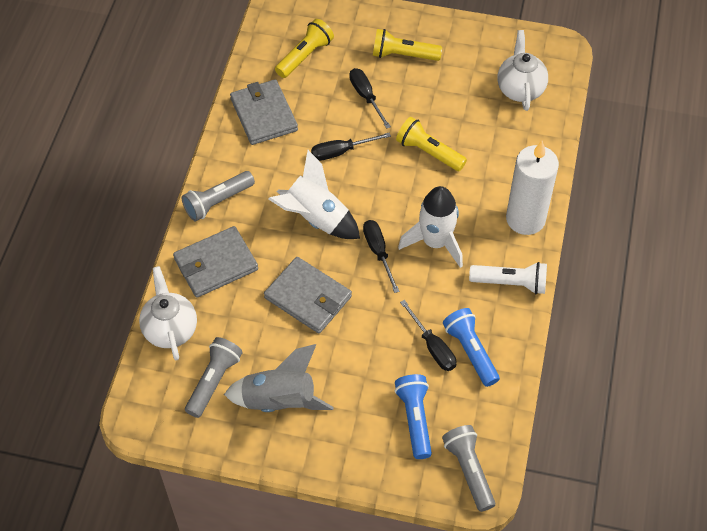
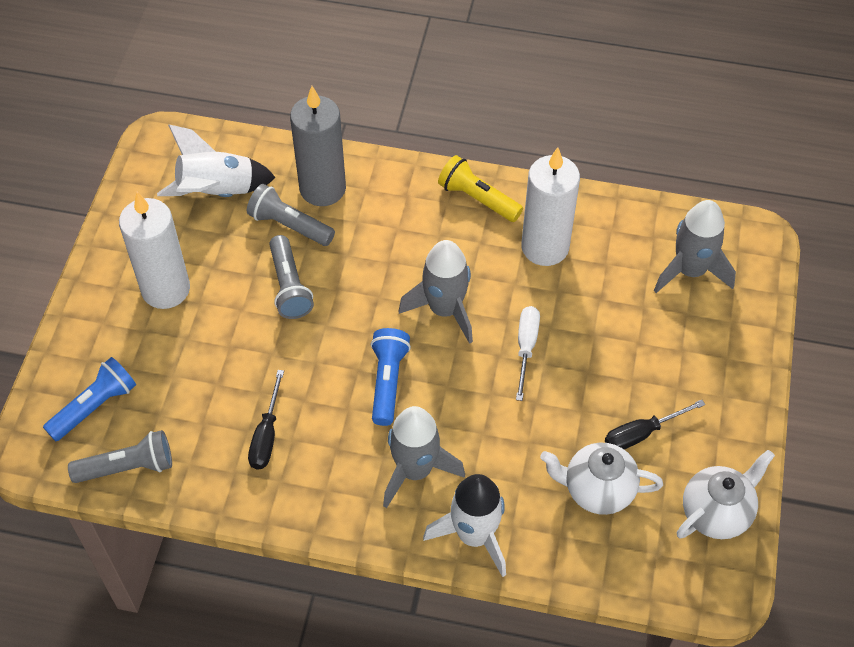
black screwdriver: [311,133,391,161] [349,68,391,129] [363,220,400,293] [400,300,456,371] = 4 -> [248,370,284,469] [605,400,705,449] = 2
grey candle: none = 0 -> [290,86,346,206] = 1
grey rocket: [224,344,334,412] = 1 -> [383,406,465,508] [399,240,473,344] [654,200,736,293] = 3
grey wallet: [173,226,258,298] [230,79,298,145] [264,257,352,334] = 3 -> none = 0
white candle: [506,141,559,235] = 1 -> [119,192,190,309] [521,147,580,266] = 2
white flashlight: [469,262,547,294] = 1 -> none = 0
white screwdriver: none = 0 -> [516,306,540,401] = 1
yellow flashlight: [275,19,334,78] [373,29,442,61] [396,117,467,171] = 3 -> [438,155,523,222] = 1

